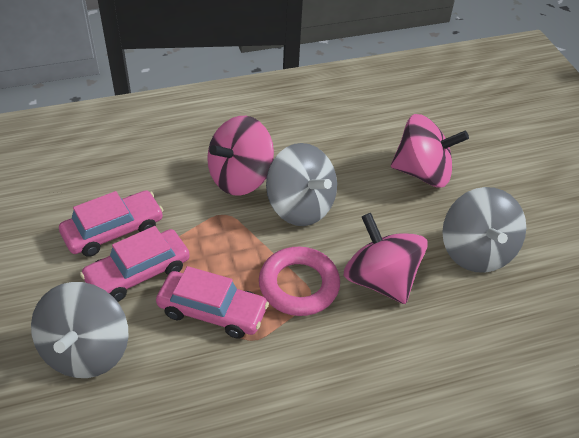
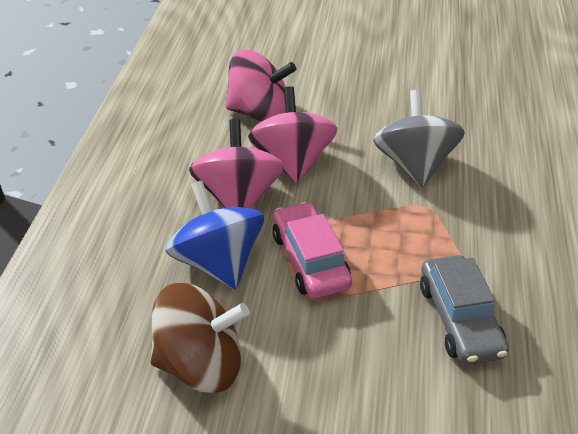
blue spinning top: none = 0 -> [165,180,264,289] = 1
brown spinning top: none = 0 -> [150,283,250,393] = 1
grey car: none = 0 -> [420,255,509,365] = 1
grey spinning top: [31,282,129,378] [266,143,337,226] [442,187,526,273] = 3 -> [373,90,465,187] = 1
pink car: [59,190,164,257] [80,226,190,302] [156,266,269,339] = 3 -> [272,202,352,299] = 1
pink ring: [259,247,340,316] = 1 -> none = 0

